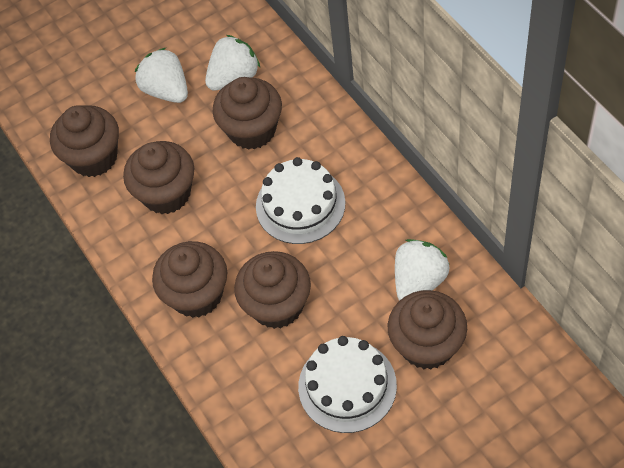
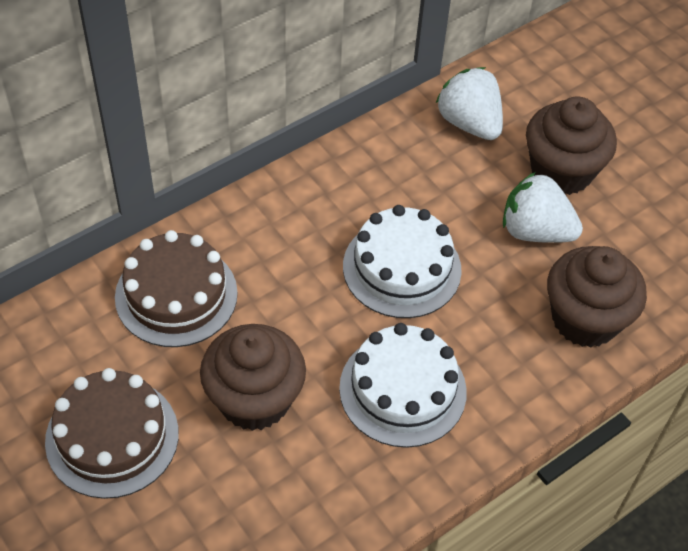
brown cake: none = 0 -> [45,368,179,499] [115,230,238,347] = 2
brown cupcake: [50,105,119,177] [123,141,194,214] [152,241,227,318] [212,77,282,150] [234,251,311,329] [388,290,467,370] = 6 -> [200,324,306,431] [526,97,617,195] [547,246,647,348] = 3
white strawberry: [135,48,188,103] [205,35,260,90] [395,239,449,301] = 3 -> [435,67,503,140] [503,172,583,243] = 2

